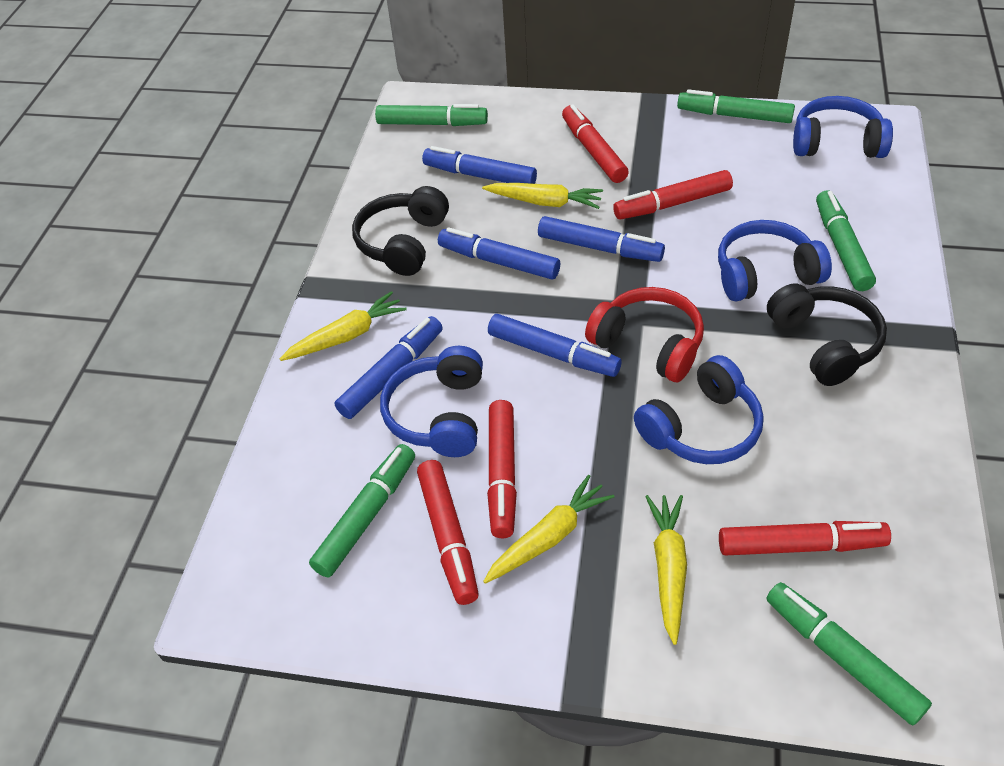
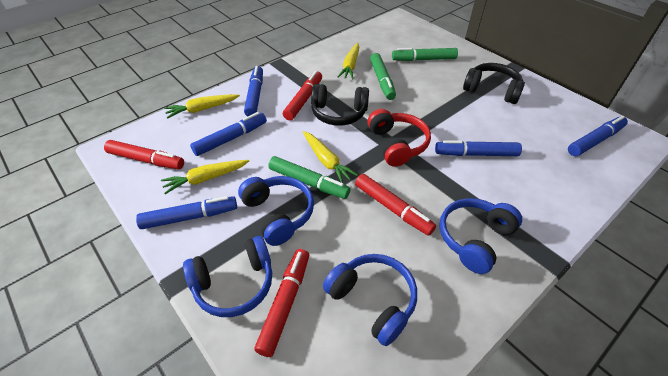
green marker: [309,444,415,578] [375,104,488,126] [677,89,795,123] [766,582,932,725] [816,190,876,291] = 5 -> [268,156,350,199] [370,53,396,100] [392,48,458,61] = 3
red marker: [417,460,479,605] [487,400,517,538] [562,104,629,183] [613,170,733,220] [719,521,891,556] = 5 -> [104,140,184,169] [254,249,309,357] [283,71,322,120] [355,174,436,236] = 4

